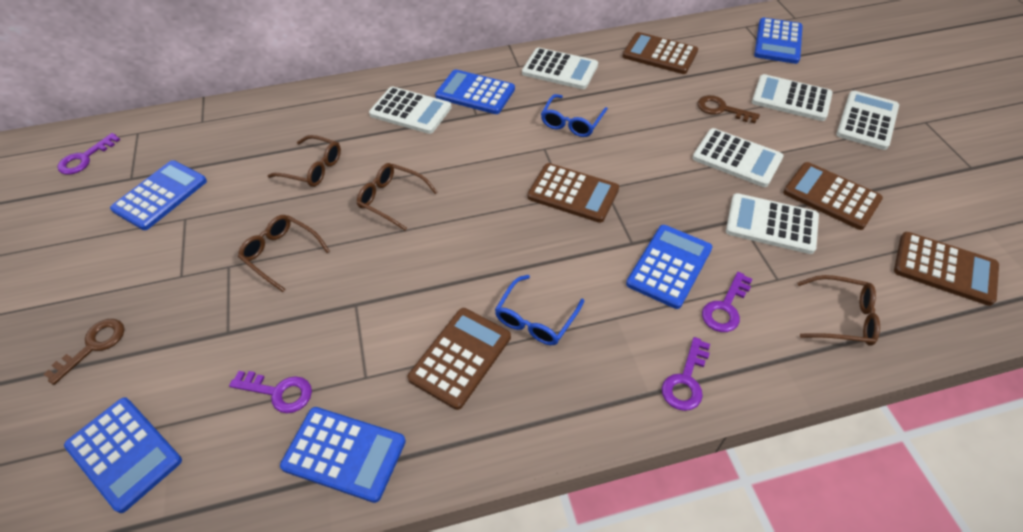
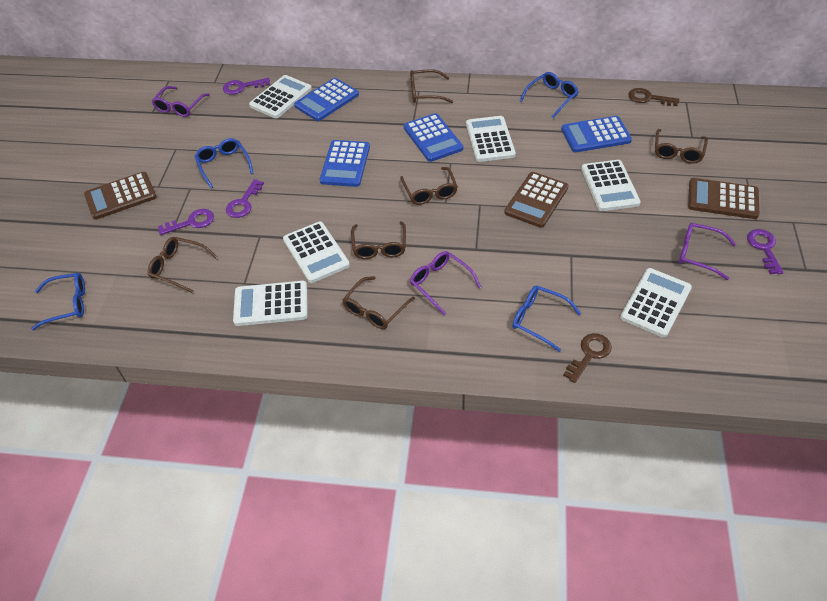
blue calculator: [64,397,182,513] [110,160,207,230] [280,407,406,503] [435,69,515,114] [626,225,712,309] [754,18,803,64] = 6 -> [294,78,359,121] [320,140,370,187] [404,113,463,162] [561,116,632,152] = 4
blue glasses: [495,275,584,345] [541,94,608,137] = 2 -> [31,273,85,330] [194,138,254,189] [512,286,581,352] [520,72,579,118] = 4
brown calculator: [408,308,511,410] [527,163,619,223] [622,32,698,74] [783,162,883,230] [894,232,999,306] = 5 -> [84,172,157,220] [504,172,569,228] [688,178,759,219] = 3
brown glasses: [238,215,330,292] [268,135,341,187] [357,163,437,231] [797,275,880,346] = 4 -> [148,237,218,293] [343,276,415,329] [351,221,406,259] [400,167,458,205] [410,69,453,103] [655,129,708,164] = 6
purple glasses: none = 0 -> [152,86,210,117] [410,251,481,315] [679,223,736,280] = 3

